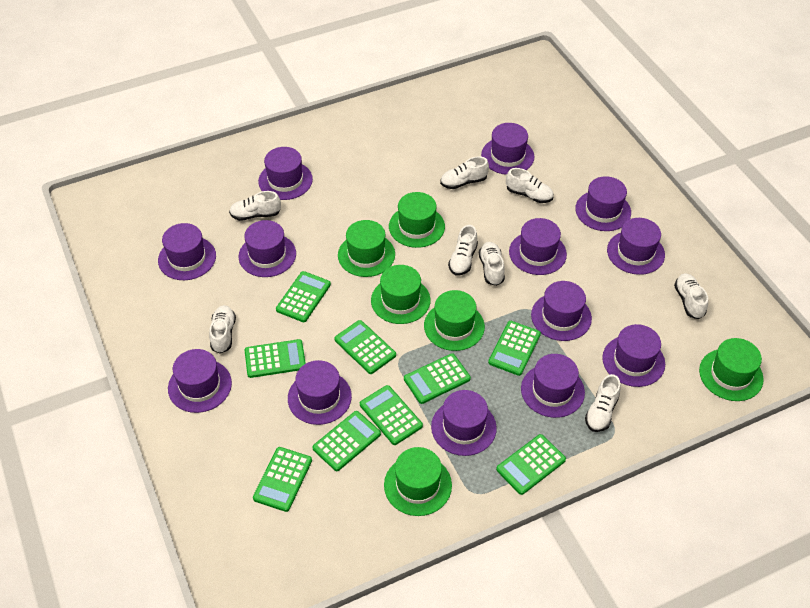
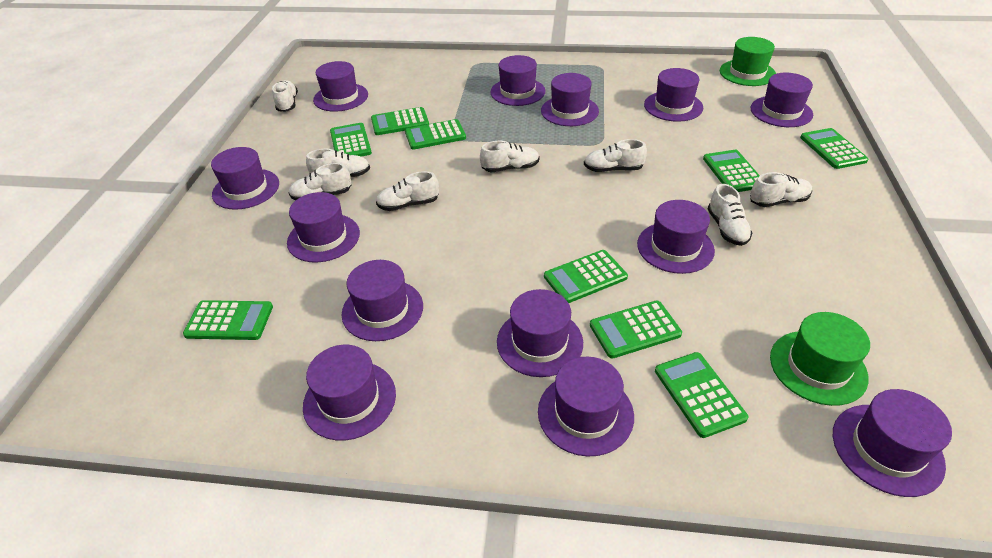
green hat: [338,220,395,277] [371,265,431,324] [384,447,452,516] [389,192,445,248] [424,290,485,351] [699,338,764,401] = 6 -> [720,37,776,86] [770,312,870,406] = 2

